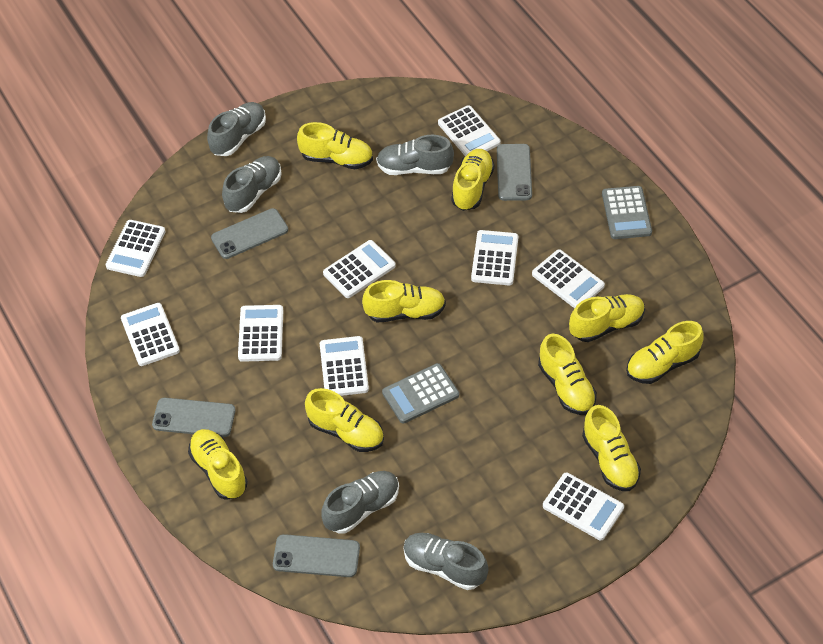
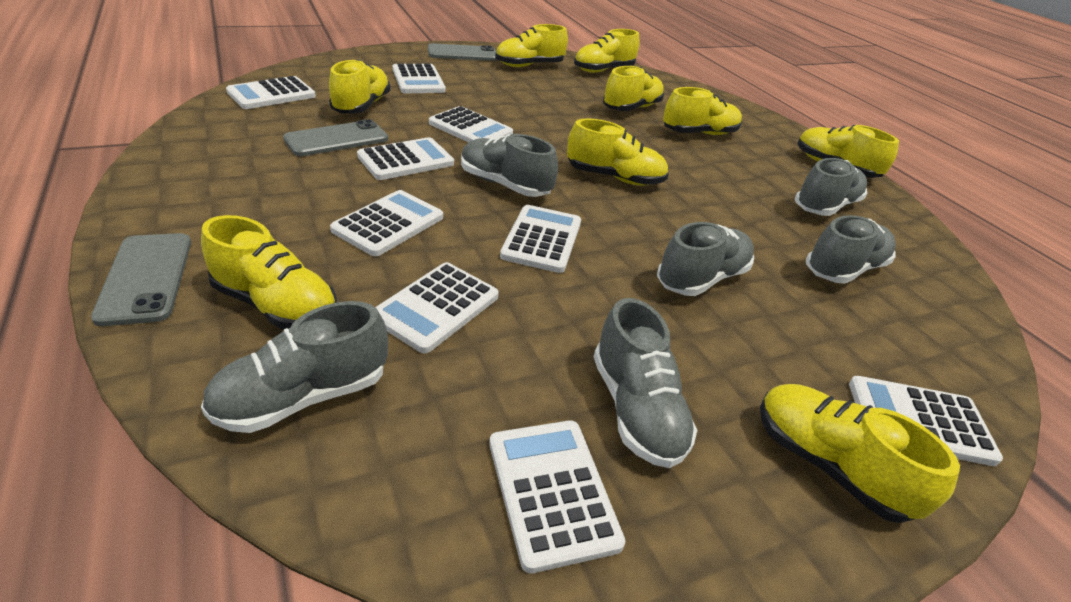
grey calculator: [382,363,459,424] [602,186,652,239] = 2 -> none = 0
grey phone: [152,398,235,437] [211,208,288,259] [273,534,360,577] [497,144,532,201] = 4 -> [91,233,191,326] [283,119,388,156] [428,43,498,61] = 3
grey shoe: [207,102,266,156] [222,156,282,213] [321,471,399,534] [376,135,454,175] [404,533,489,590] = 5 -> [201,301,388,433] [461,134,558,197] [594,298,697,468] [657,222,754,296] [794,158,867,216] [806,215,896,284] = 6

